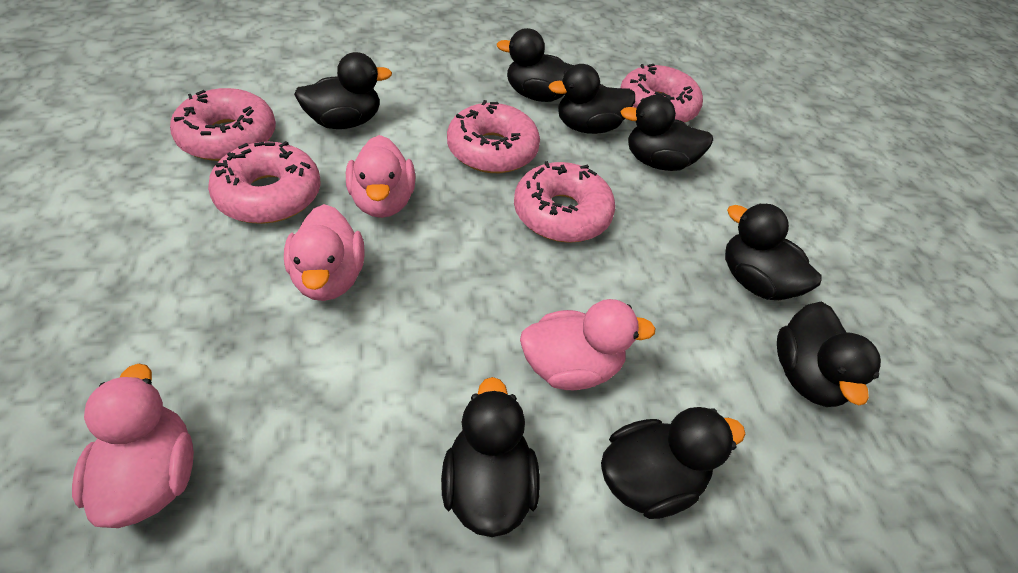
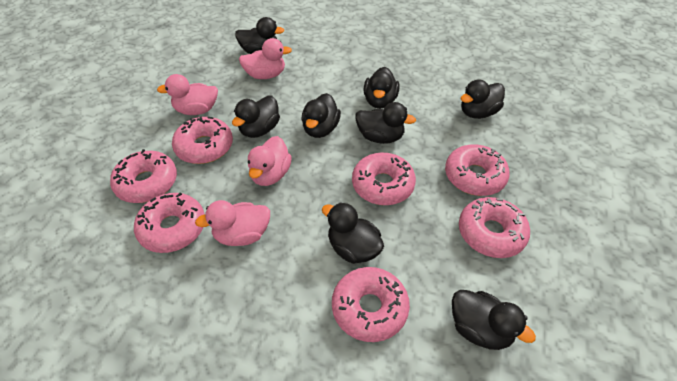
pink donut: [170,88,276,161] [208,141,321,224] [447,100,540,173] [514,161,615,243] [620,64,703,123] = 5 -> [110,149,177,203] [134,193,204,253] [172,117,233,164] [332,267,410,342] [352,153,416,205] [445,145,510,196] [459,197,530,258] = 7

